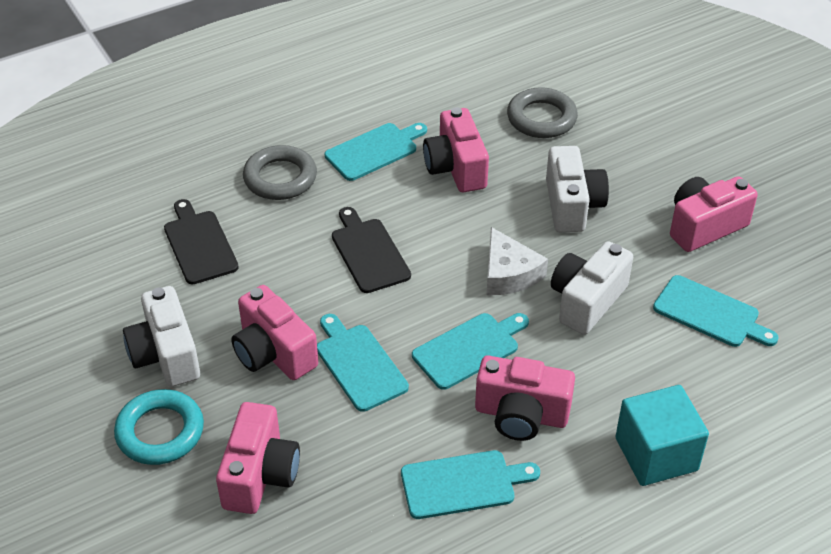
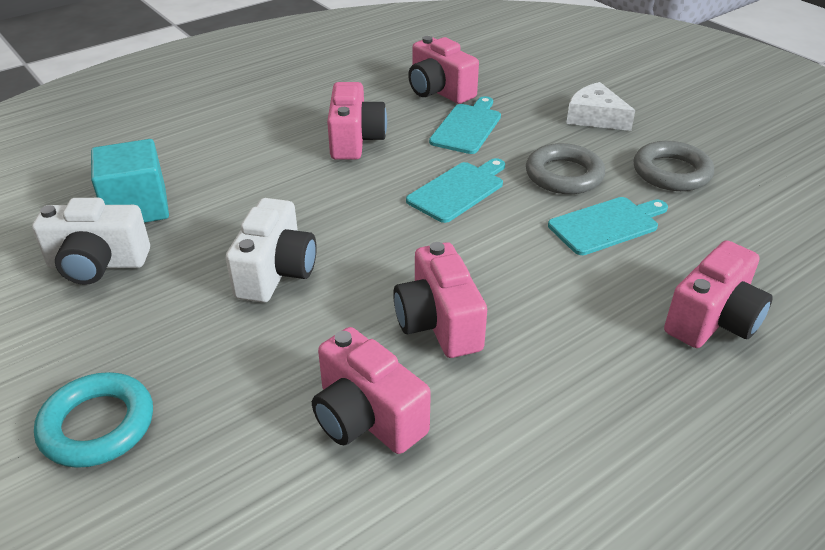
black cutting board: [164,199,239,285] [332,207,411,293] = 2 -> none = 0
turquoise cutting board: [317,314,409,412] [325,123,427,181] [401,450,540,519] [412,313,529,390] [653,275,779,347] = 5 -> [406,158,505,223] [429,96,501,154] [548,197,668,255] = 3
white camera: [123,286,200,387] [546,146,609,232] [551,241,633,335] = 3 -> [32,198,150,285] [226,198,317,303] = 2

